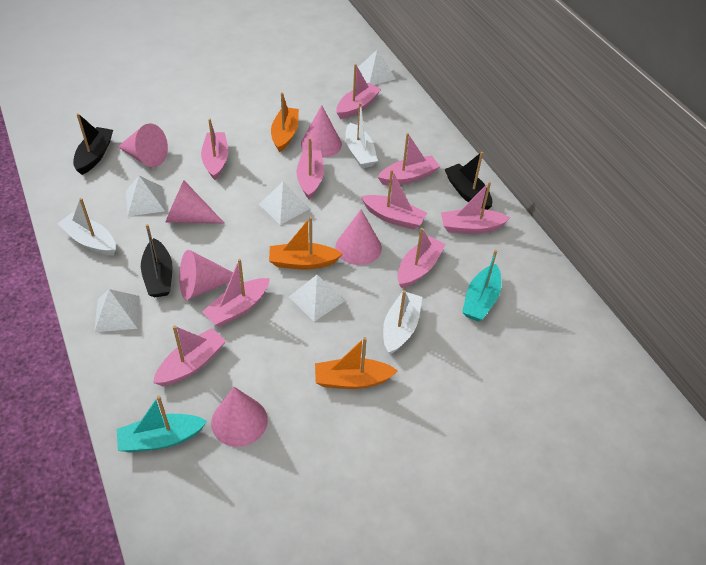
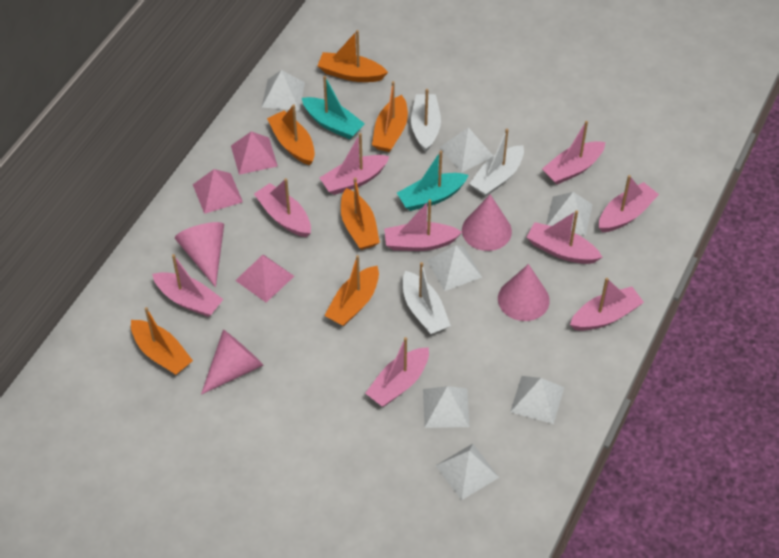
black boat: [73,113,113,175] [141,224,173,297] [445,152,492,210] = 3 -> none = 0
orange boat: [269,217,343,270] [271,92,299,152] [315,337,398,389] = 3 -> [131,307,193,375] [267,105,315,165] [317,30,388,82] [324,255,379,326] [341,178,380,250] [372,81,408,152] = 6
pink cone: [118,123,168,167] [166,180,224,223] [179,250,233,300] [211,387,268,447] [301,105,342,158] [335,209,382,265] = 6 -> [175,222,224,287] [201,330,264,395] [462,194,512,251] [498,264,550,321] = 4
pink pyramid: none = 0 -> [193,169,243,214] [231,131,278,175] [235,255,294,302] = 3
white pyramid: [94,289,140,332] [126,176,165,217] [259,182,309,225] [289,275,345,322] [358,50,396,85] = 5 -> [262,70,305,111] [423,386,470,428] [427,245,482,291] [435,444,499,500] [440,127,493,173] [510,376,564,424] [546,192,593,235] = 7

